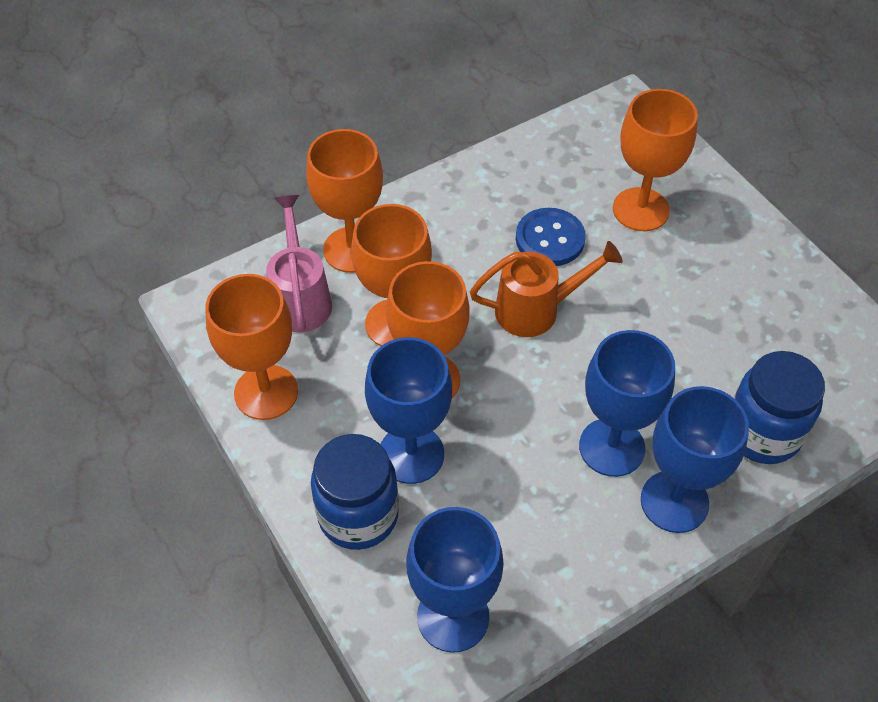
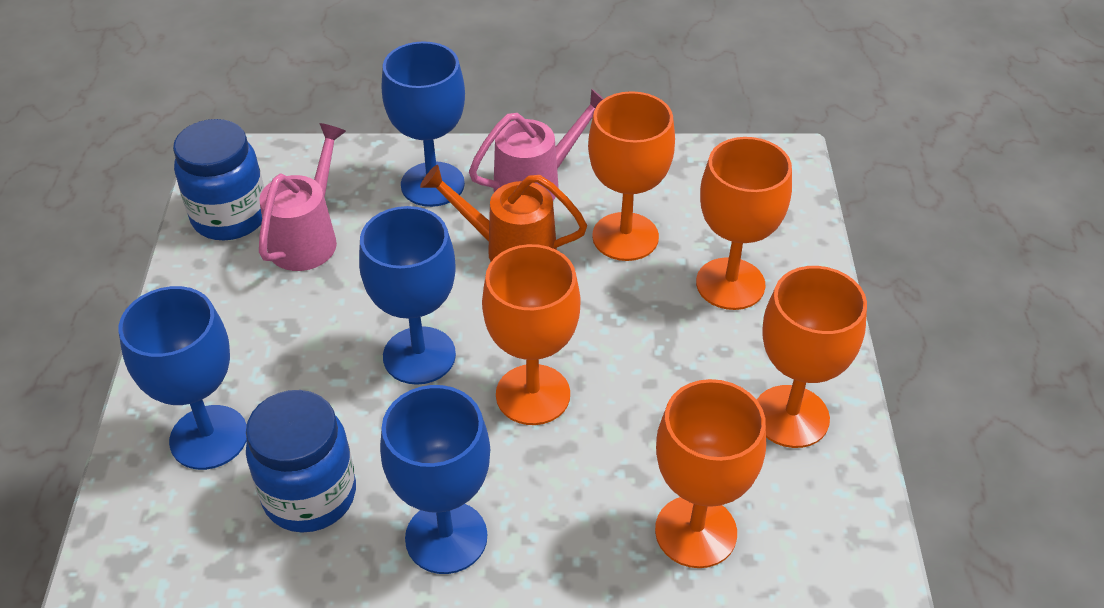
blue button: [516,208,586,266] = 1 -> none = 0
pink watering can: [266,195,332,333] = 1 -> [259,123,346,271] [469,89,604,200] = 2

